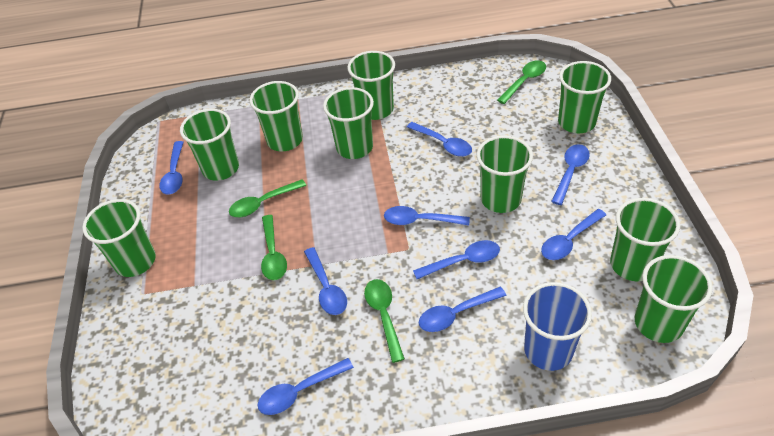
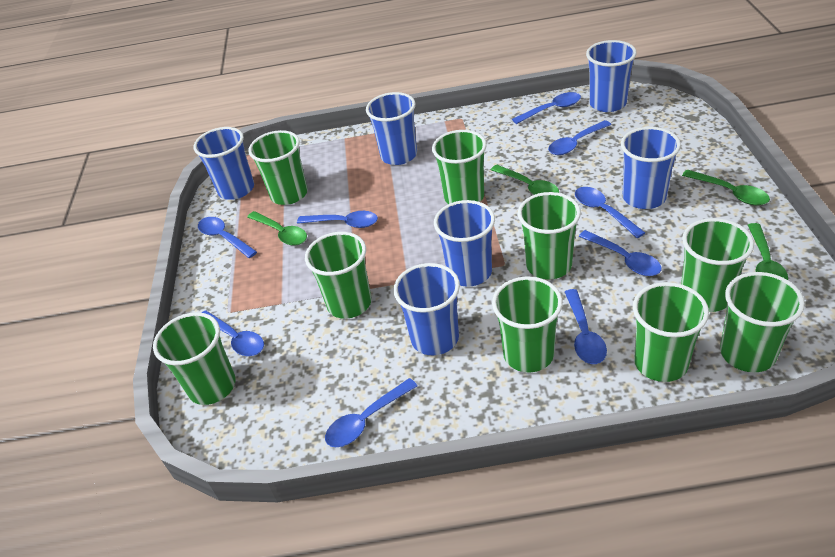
blue cup: [523,282,592,371] = 1 -> [194,127,254,200] [366,92,417,165] [394,263,460,355] [434,200,495,287] [586,40,637,112] [621,127,681,209] = 6

